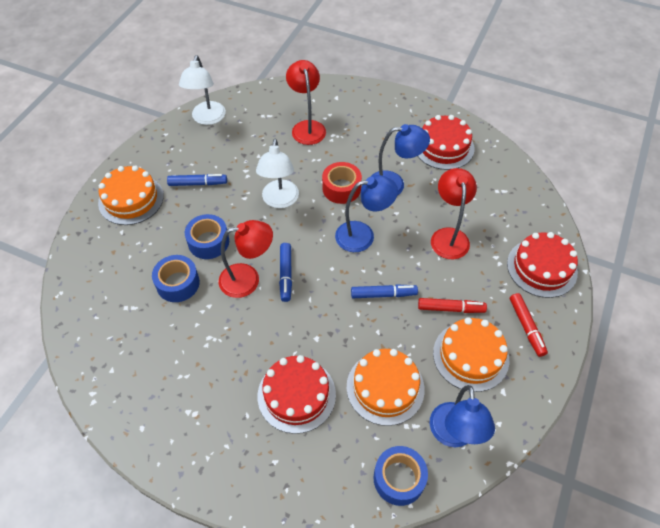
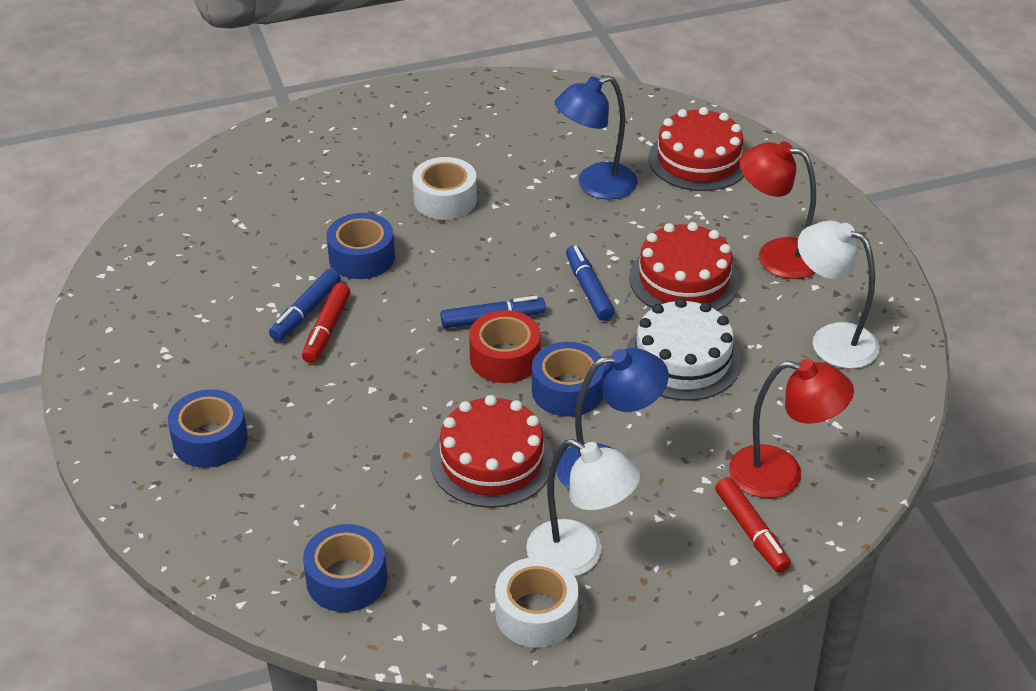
blue lamp: [335,175,398,252] [370,124,430,196] [430,385,495,447] = 3 -> [555,76,638,199] [556,348,669,490] = 2
blue tape: [152,255,200,302] [185,214,229,259] [374,446,428,506] = 3 -> [168,389,248,468] [303,524,387,612] [327,213,395,279] [532,342,605,417] = 4
orange cake: [98,166,164,225] [347,349,425,426] [433,317,509,392] = 3 -> none = 0
red lamp: [218,220,273,298] [286,60,326,145] [431,168,477,259] = 3 -> [729,359,854,498] [740,142,816,279] = 2
white cake: none = 0 -> [626,298,741,401] = 1
white tape: none = 0 -> [413,157,477,220] [495,557,579,648] = 2

